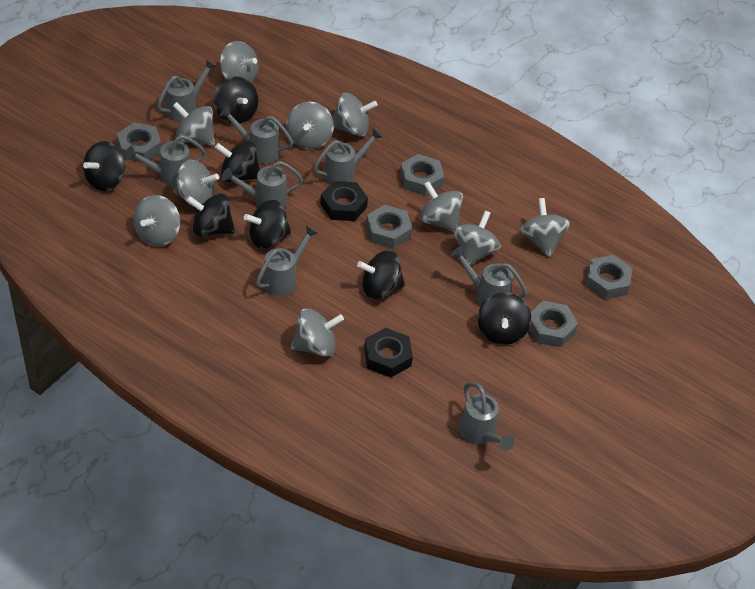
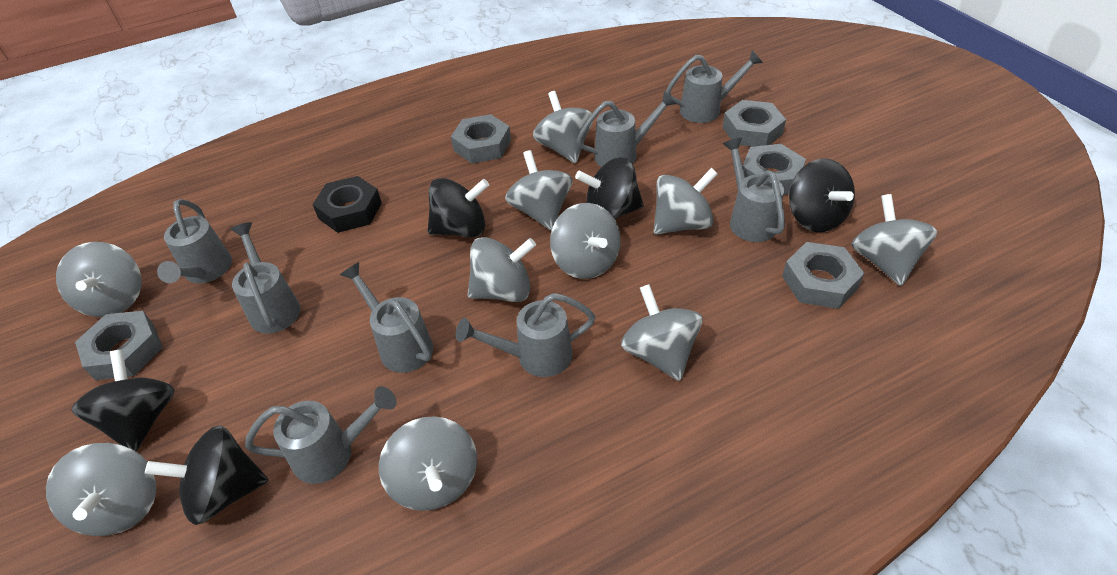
black nut: [320,181,368,221] [364,328,413,378] = 2 -> [312,176,382,233] = 1
black spinning top: [83,141,125,191] [186,193,235,237] [214,77,258,124] [215,141,260,182] [244,200,291,249] [357,250,405,299] [478,293,531,345] = 7 -> [71,349,175,451] [145,425,269,525] [428,178,489,238] [575,157,644,219] [789,158,855,232] = 5

